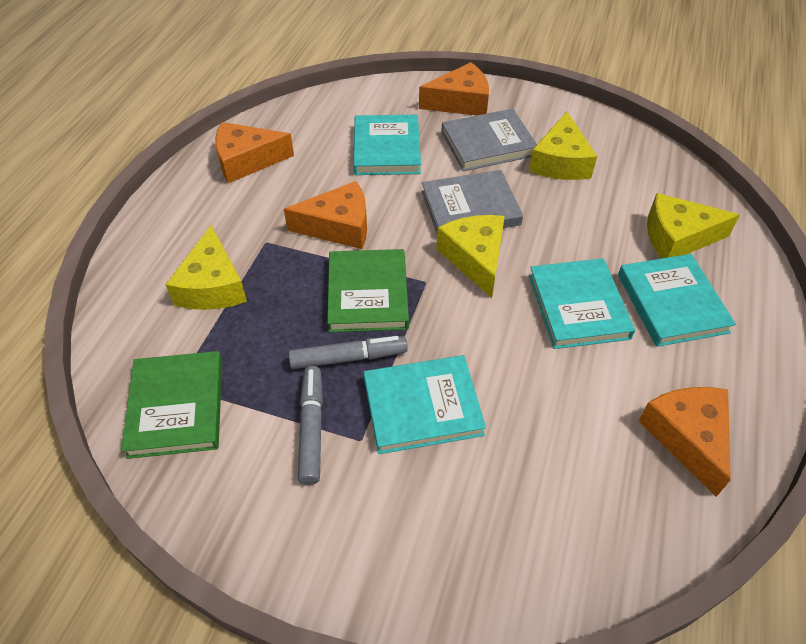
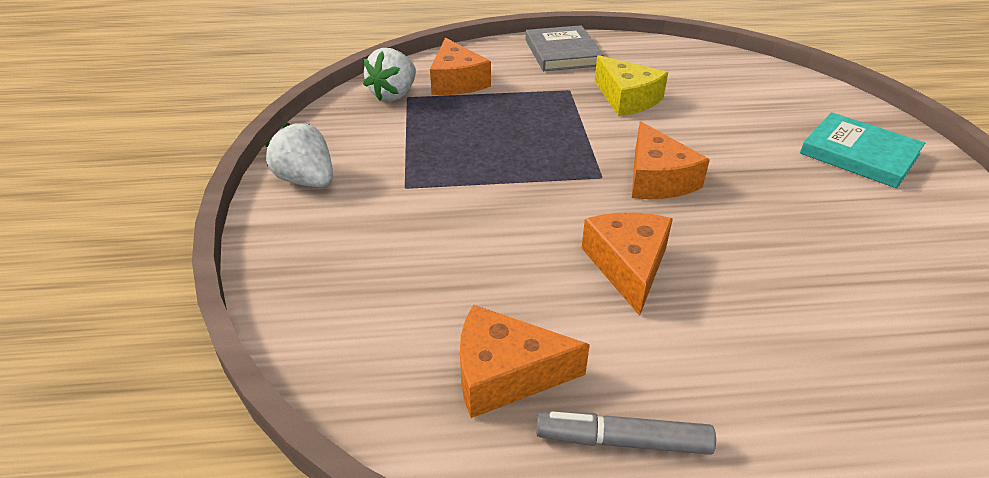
green book: [121,351,222,459] [327,249,409,333] = 2 -> none = 0
grey book: [422,170,523,233] [441,109,537,171] = 2 -> [526,25,604,71] = 1
grey marker: [288,336,408,369] [298,366,323,485] = 2 -> [536,411,716,455] = 1
turquoise book: [353,115,421,175] [364,355,486,454] [529,258,635,349] [618,254,736,347] = 4 -> [800,112,925,188] = 1
white strawberry: none = 0 -> [265,122,333,187] [363,48,416,101] = 2
yellow cheese: [165,225,247,310] [437,215,505,298] [529,112,597,180] [647,193,740,259] = 4 -> [595,55,668,116] = 1

